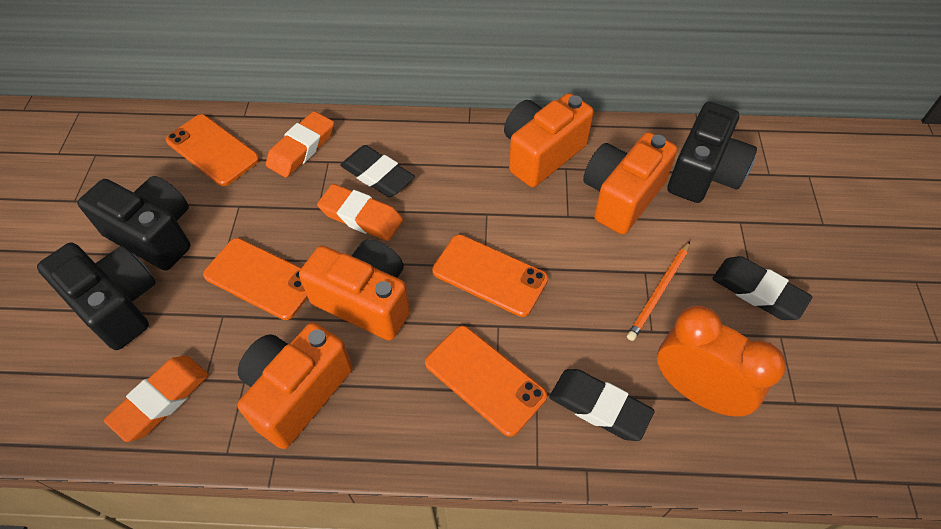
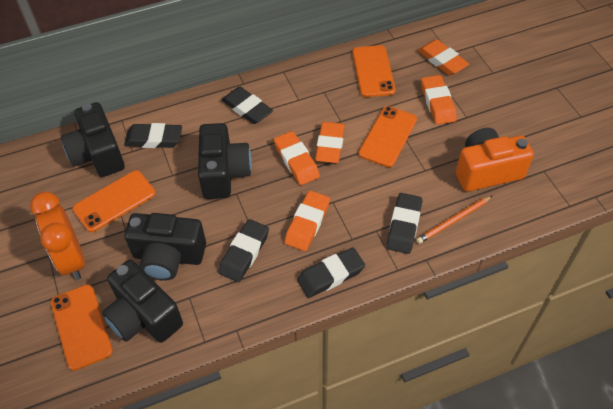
black camera: [37,243,156,350] [78,176,191,271] [668,102,757,203] = 3 -> [61,102,125,177] [102,260,183,343] [124,213,206,281] [198,123,252,199] = 4
black eraser: [340,145,415,197] [549,369,655,441] [712,256,812,320] = 3 -> [124,123,182,148] [218,219,269,282] [221,87,273,124] [297,247,365,298] [386,193,422,254] = 5
orange camera: [237,322,352,449] [299,239,410,341] [504,93,594,187] [583,132,677,235] = 4 -> [456,128,534,192] = 1
orange eraser: [104,356,209,442] [266,111,334,177] [317,184,403,241] = 3 -> [274,131,320,185] [284,191,330,251] [315,122,345,163] [418,39,469,75] [421,75,457,124] = 5

